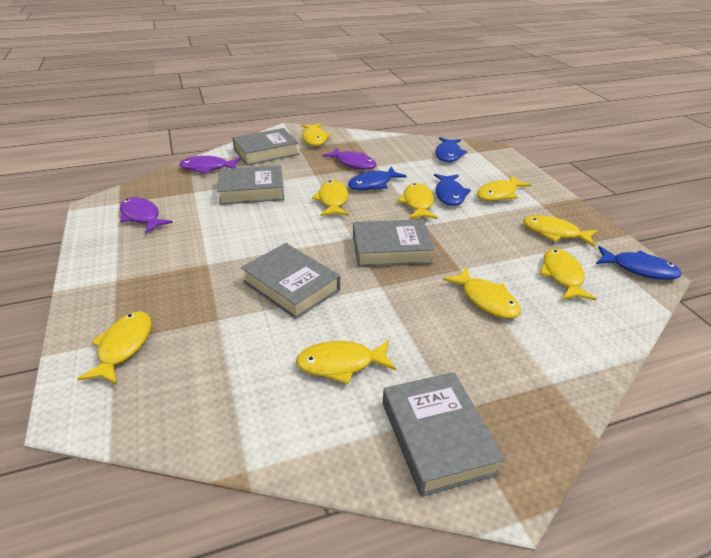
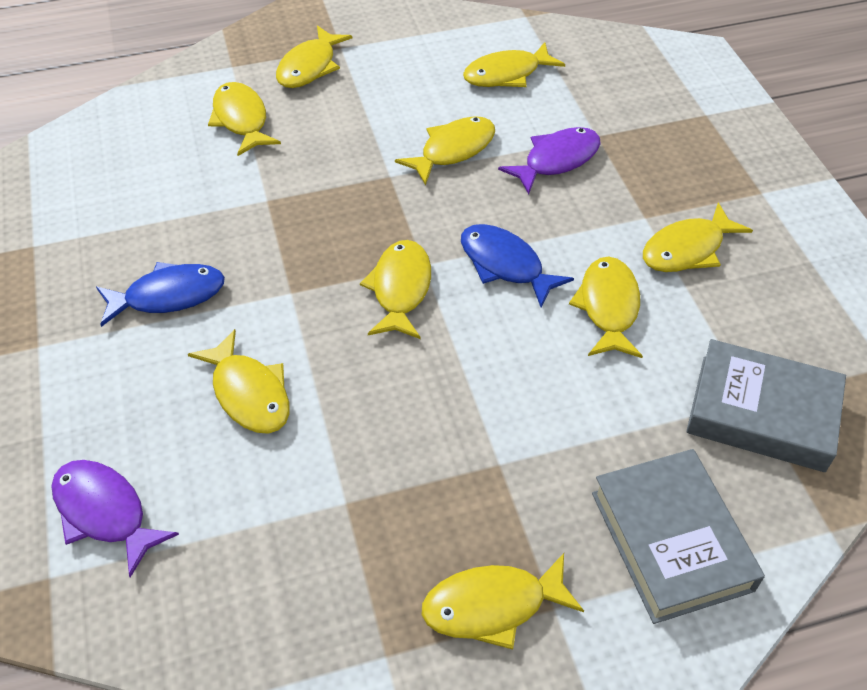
blue fish: [348,167,407,190] [434,174,471,206] [435,137,467,162] [596,246,682,280] = 4 -> [96,262,225,327] [461,224,574,308] = 2
grey book: [217,166,285,205] [232,128,299,165] [241,243,340,319] [353,219,435,267] [383,372,505,497] = 5 -> [592,449,765,624] [686,339,846,472] = 2
purple fish: [120,197,173,233] [179,156,241,174] [322,147,377,170] = 3 -> [51,460,179,577] [498,127,600,194] = 2

